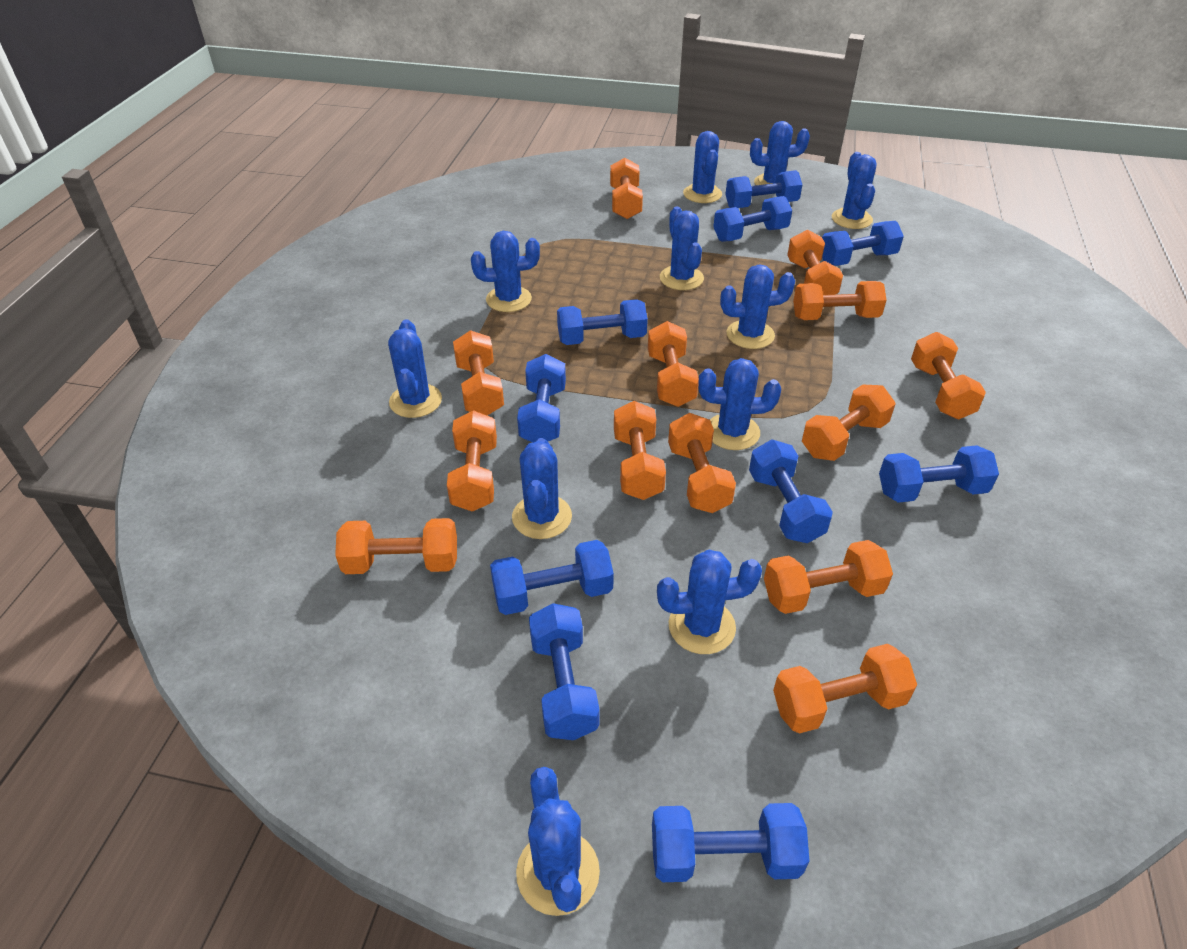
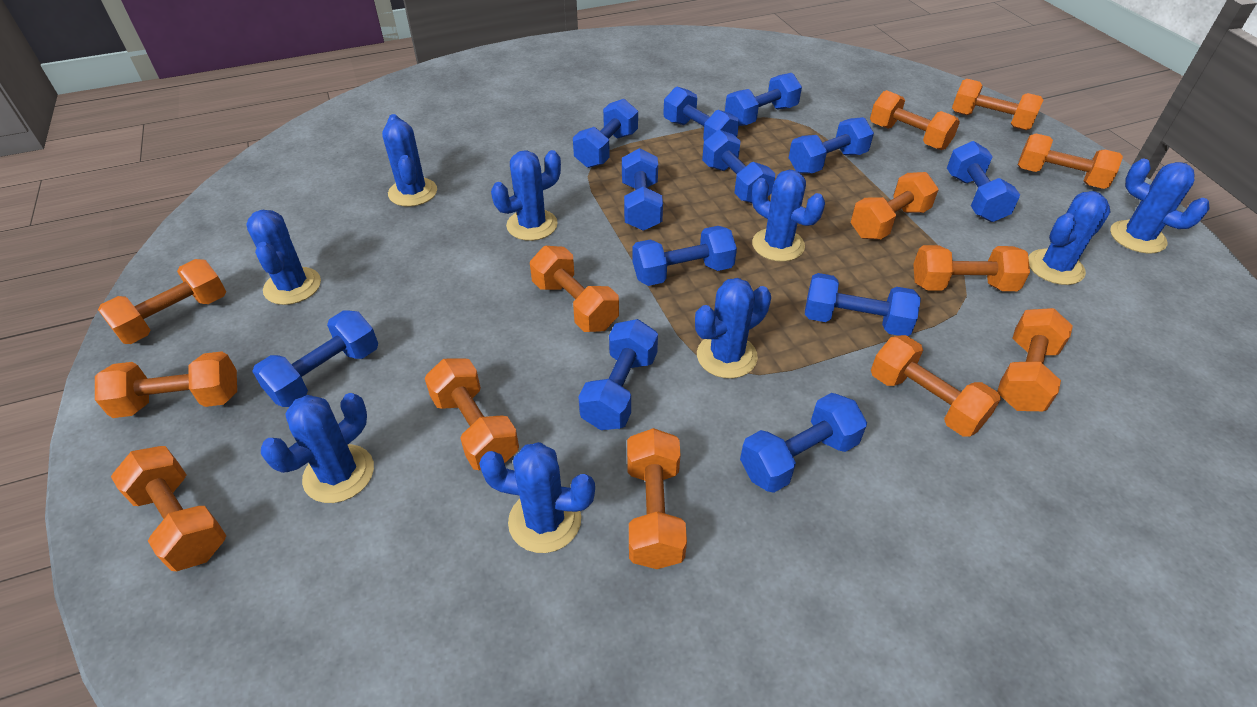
blue cactus: [388,319,442,418] [471,231,540,312] [512,438,572,539] [516,767,600,916] [657,549,762,654] [660,206,704,290] [683,131,722,203] [698,358,781,450] [720,264,795,349] [750,121,810,185] [832,152,876,229] = 11 -> [246,210,321,305] [261,393,374,503] [382,114,437,207] [479,442,595,553] [491,150,561,241] [695,278,771,378] [752,170,825,262] [1028,191,1111,285] [1110,159,1210,253] = 9
blue dumbbell: [490,540,614,615] [517,354,566,443] [529,603,600,740] [557,299,648,345] [652,803,809,882] [713,196,792,242] [725,170,802,208] [749,439,833,543] [822,221,904,266] [879,445,999,503] = 10 -> [252,310,378,407] [573,99,638,168] [578,319,658,430] [622,148,663,231] [632,226,737,286] [663,87,739,141] [702,130,775,203] [725,73,802,126] [740,393,867,493] [789,117,874,174] [805,273,921,336] [947,141,1020,222] = 12

